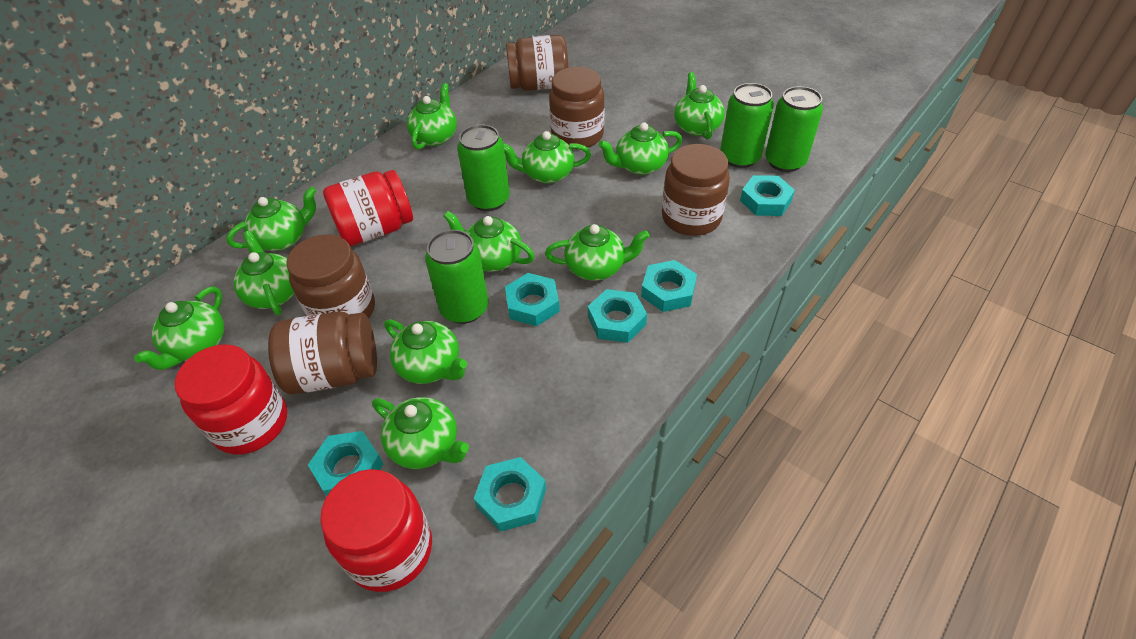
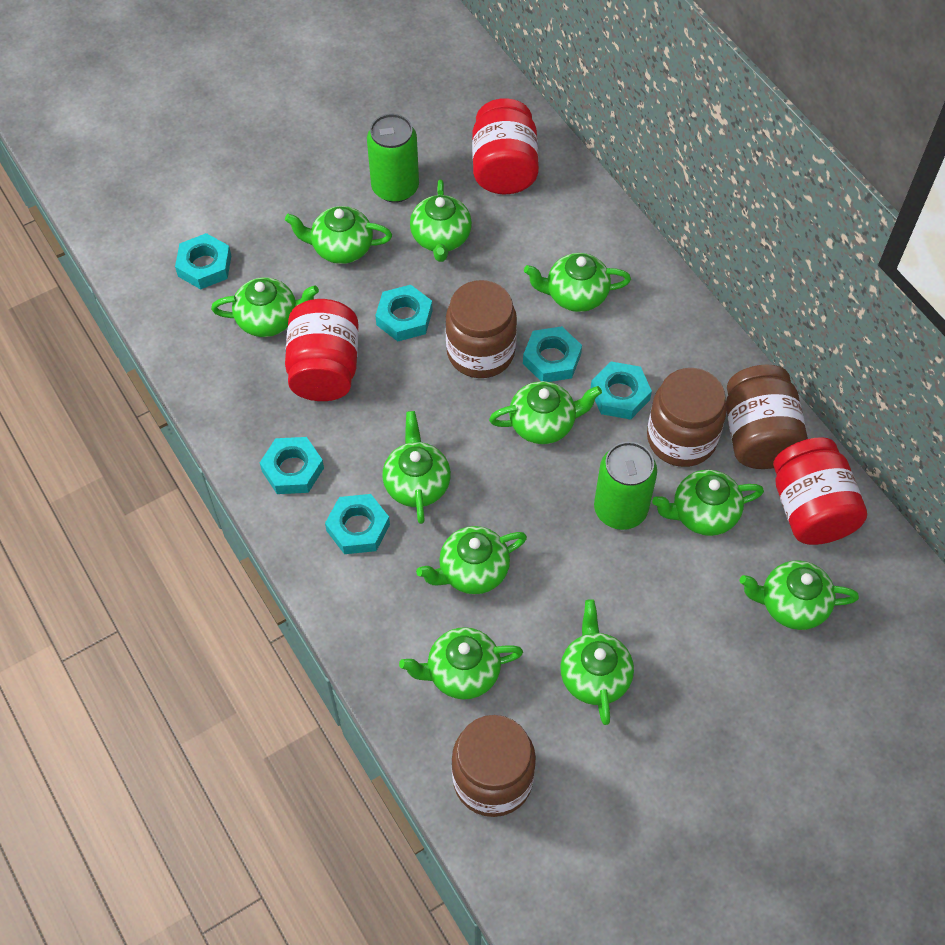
brown jar: [268,312,377,394] [286,235,375,319] [506,35,569,91] [549,67,604,148] [662,144,730,236] = 5 -> [445,280,517,378] [451,715,536,817] [647,368,727,467] [726,365,808,469] = 4
green can: [425,230,489,324] [457,124,510,211] [720,83,774,168] [765,86,823,172] = 4 -> [367,114,419,203] [594,442,657,530] = 2

